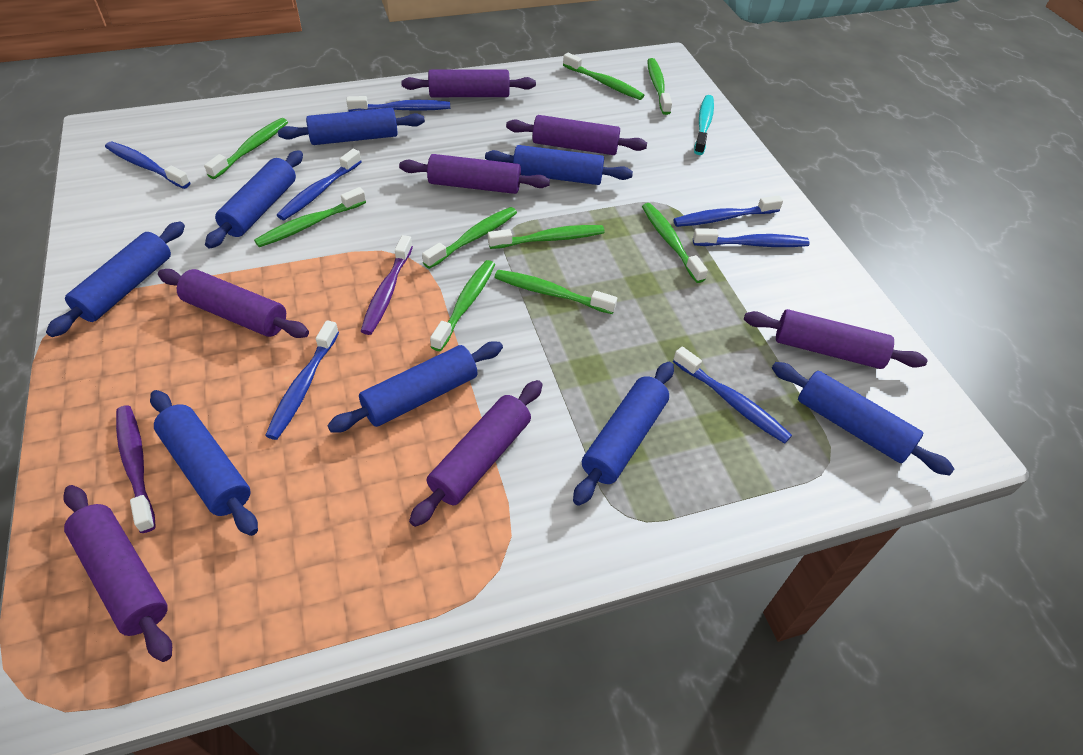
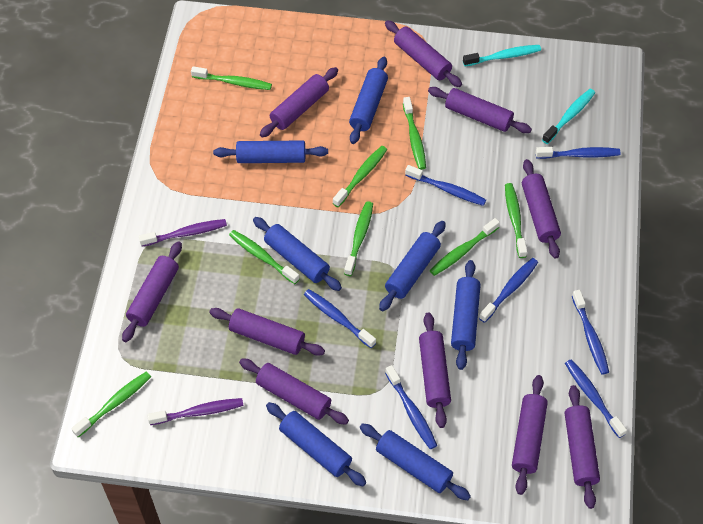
blue rolling pin: [46,222,185,337] [150,390,258,536] [205,150,303,248] [278,108,425,145] [327,341,503,433] [485,145,633,185] [573,362,674,506] [772,362,954,475] = 8 -> [213,140,328,163] [253,217,342,291] [266,402,366,486] [349,57,388,144] [360,423,471,500] [379,221,446,311] [451,260,481,370] = 7
green toothbrush: [204,118,288,179] [254,187,366,247] [422,207,517,269] [430,260,495,351] [488,225,605,249] [494,270,617,314] [563,53,644,100] [642,203,708,283] [647,58,672,115] = 9 -> [71,372,151,437] [191,66,272,90] [229,230,299,284] [333,146,387,207] [344,201,373,276] [403,97,426,170] [429,218,500,276] [505,183,527,258] = 8
purple rolling pin: [63,485,172,662] [158,269,309,338] [399,154,550,194] [401,69,536,97] [409,380,542,527] [506,115,647,155] [744,309,928,369] = 7 -> [122,241,182,342] [209,308,325,356] [239,358,349,424] [260,67,338,138] [385,20,462,87] [419,312,451,428] [428,87,532,133] [512,375,548,495] [522,159,561,259] [564,385,600,509] = 10
turquoise toothbrush: [694,95,714,155] = 1 -> [463,45,541,66] [542,89,595,144] = 2

